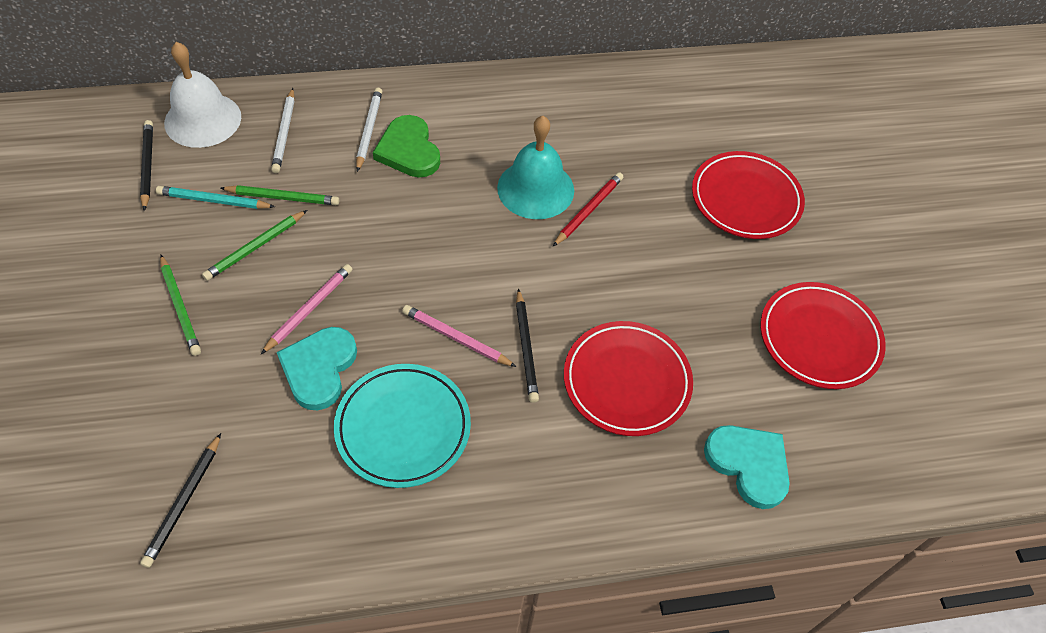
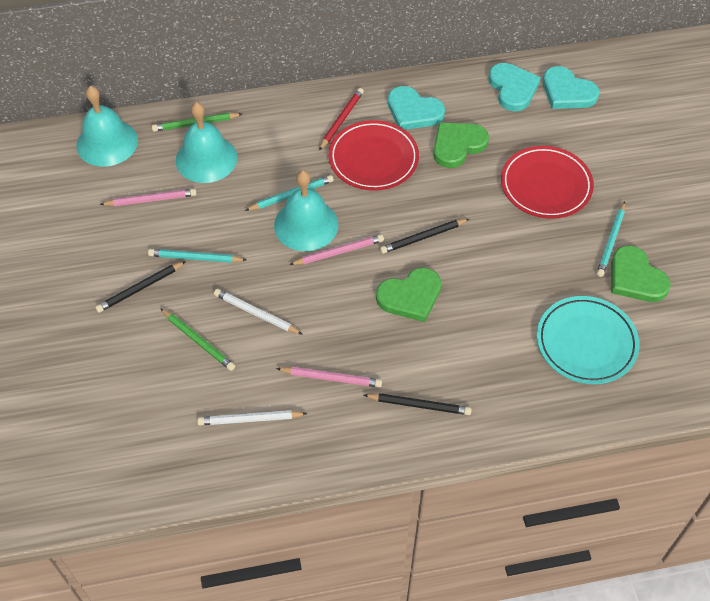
green heart: [373,115,440,178] = 1 -> [376,268,442,322] [433,123,489,168] [611,246,671,302] = 3
green pencil: [160,255,201,356] [202,210,307,281] [221,185,339,205] = 3 -> [152,113,242,131] [160,308,235,371] = 2
pink pencil: [261,264,352,354] [402,305,516,367] = 2 -> [100,189,197,206] [276,367,382,388] [289,235,384,265] = 3
red plate: [564,321,693,436] [692,151,805,239] [760,282,886,389] = 3 -> [329,120,419,191] [501,146,594,219] = 2
turquoise bell: [497,116,574,219] = 1 -> [76,86,138,167] [176,102,237,183] [274,170,338,251] = 3
turquoise heart: [277,327,357,411] [704,425,790,509] = 2 -> [388,86,445,130] [488,63,541,111] [543,66,599,109] = 3
turquoise pencil: [156,186,275,209] = 1 -> [148,249,246,263] [245,175,334,211] [597,201,625,277] = 3
white bell: [164,42,241,148] = 1 -> none = 0

